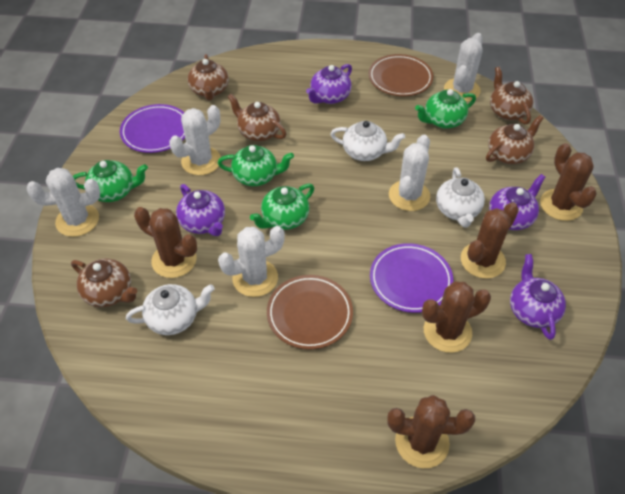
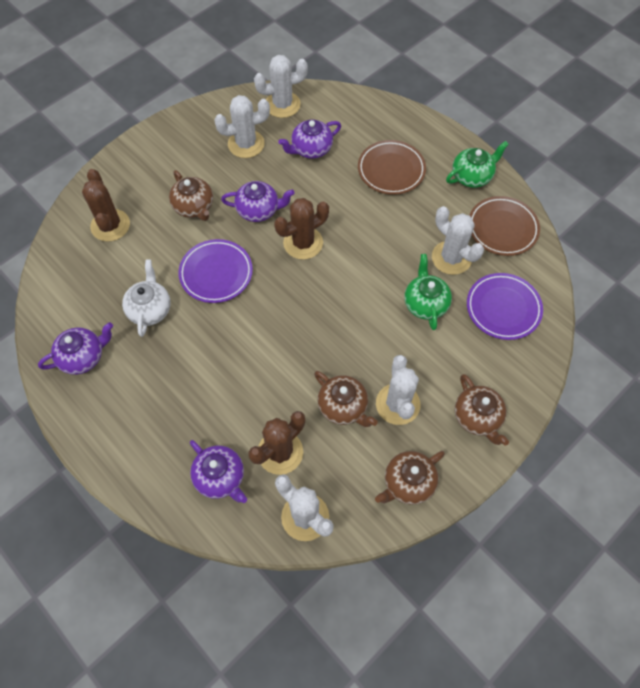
brown cactus: [134,207,197,278] [387,395,475,468] [422,281,491,353] [461,202,519,279] [540,143,597,221] = 5 -> [82,169,130,242] [248,411,305,475] [274,198,329,260] = 3
brown teapot: [71,259,137,307] [187,54,229,101] [228,94,286,141] [486,115,544,164] [490,67,533,125] = 5 -> [169,170,213,221] [314,371,378,427] [375,451,445,505] [454,374,509,446] = 4
green teapot: [73,160,148,202] [217,145,294,186] [250,184,314,230] [415,89,476,129] = 4 -> [404,254,452,330] [446,141,509,188] = 2
white teapot: [126,284,215,335] [331,121,405,161] [436,167,485,227] = 3 -> [122,259,171,337] = 1

